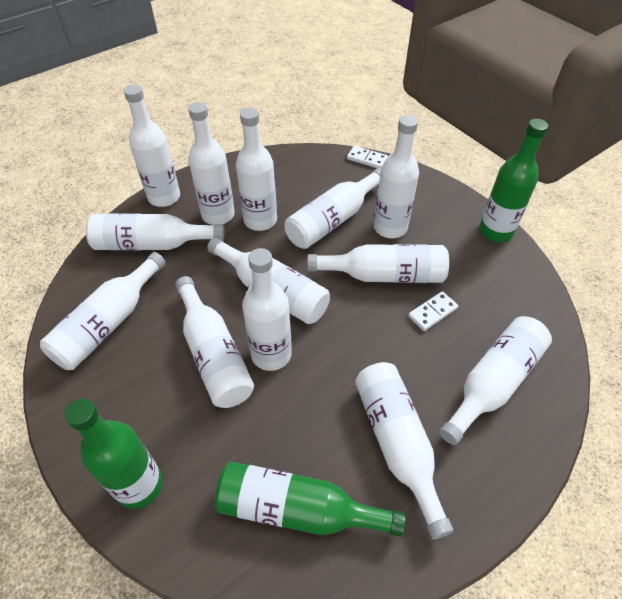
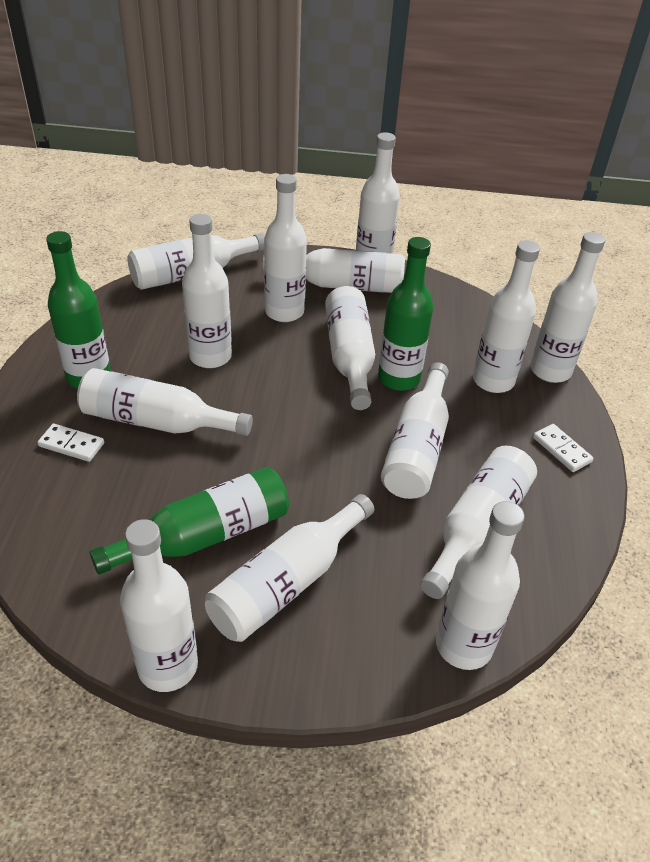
white bottle: [40,252,166,370] [86,214,225,250] [124,85,180,207] [175,276,254,408] [188,102,235,225] [207,237,330,324] [236,108,277,231] [242,248,292,371] [285,168,381,249] [307,244,449,283] [355,362,454,539] [374,115,419,238] [439,316,552,445] = 13 -> [77,368,253,436] [120,519,198,692] [127,233,265,290] [182,214,232,368] [205,494,374,642] [262,248,405,293] [264,174,307,322] [325,286,375,410] [356,132,400,254] [381,362,449,499] [420,446,537,599] [436,501,524,670] [473,240,540,393] [530,232,605,383] = 14

